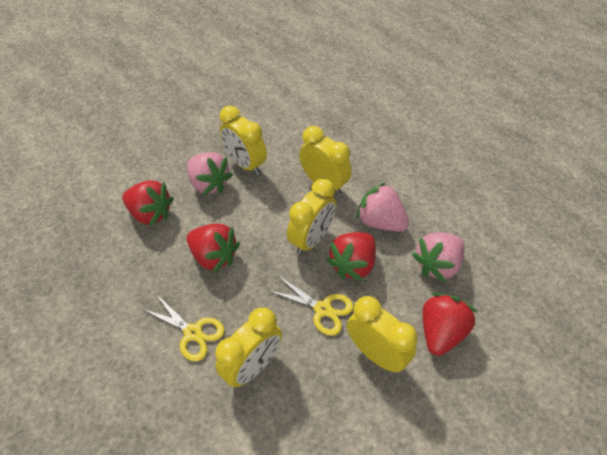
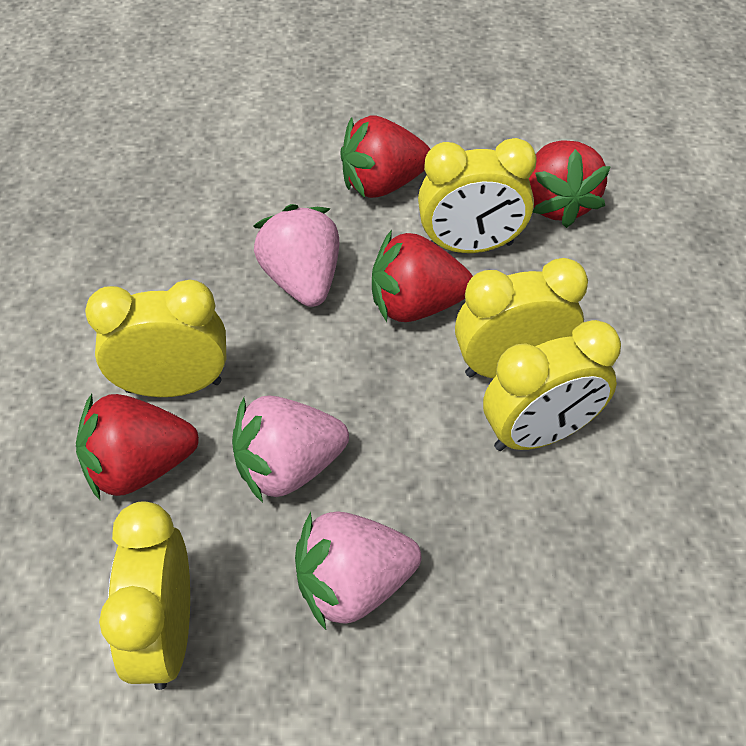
yellow scissors: [143,294,225,361] [268,275,353,336] = 2 -> none = 0

